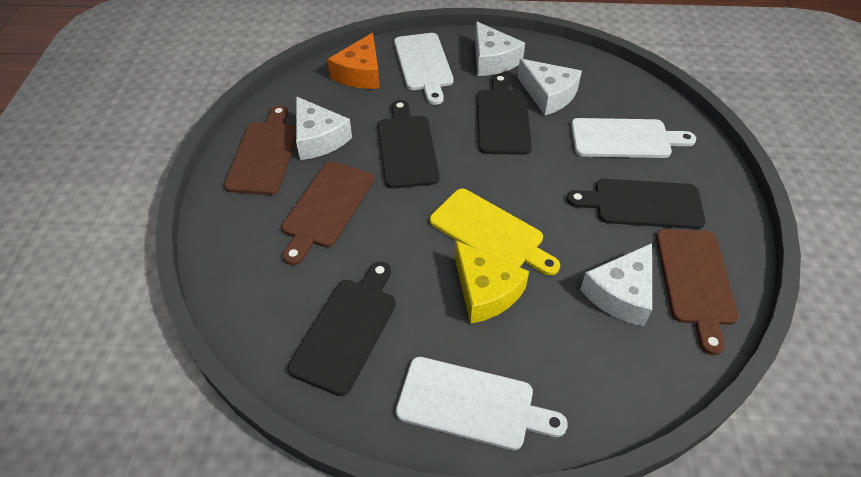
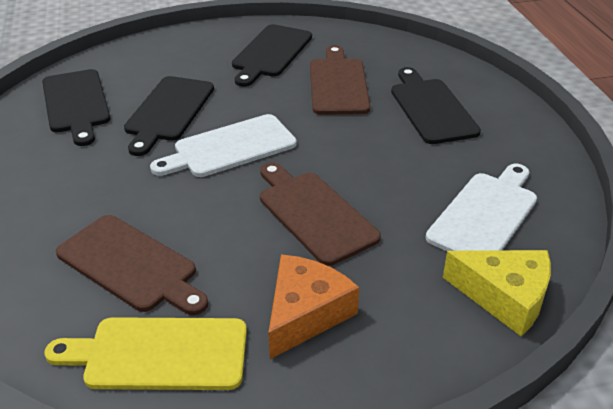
white cheese: [296,96,352,160] [475,21,525,76] [518,59,582,115] [580,243,652,327] = 4 -> none = 0
white cutting board: [394,33,454,105] [396,357,568,450] [571,118,696,158] = 3 -> [150,114,297,177] [426,164,537,251] = 2

